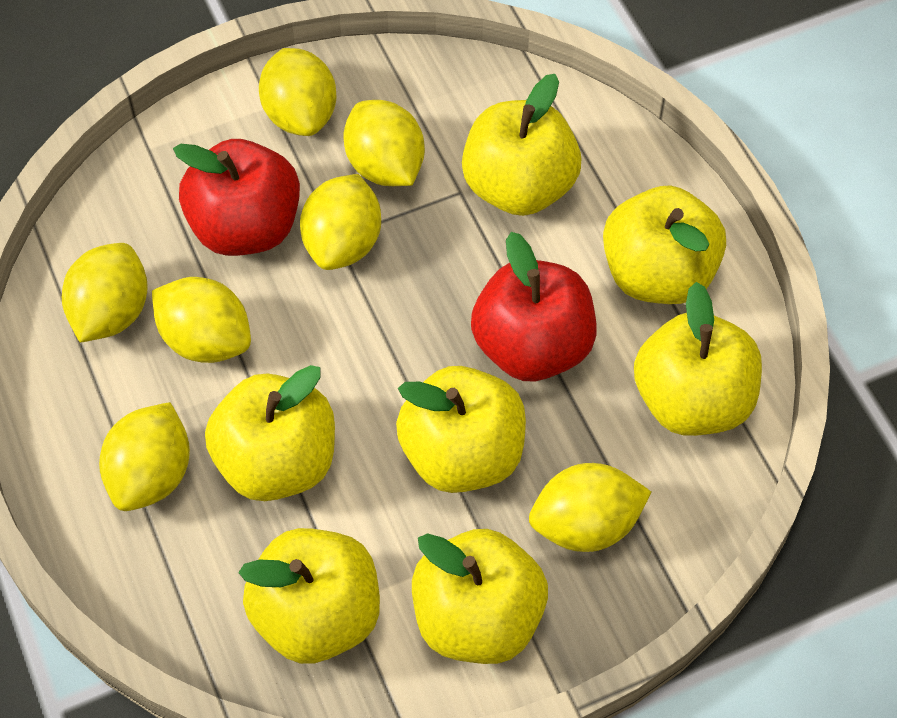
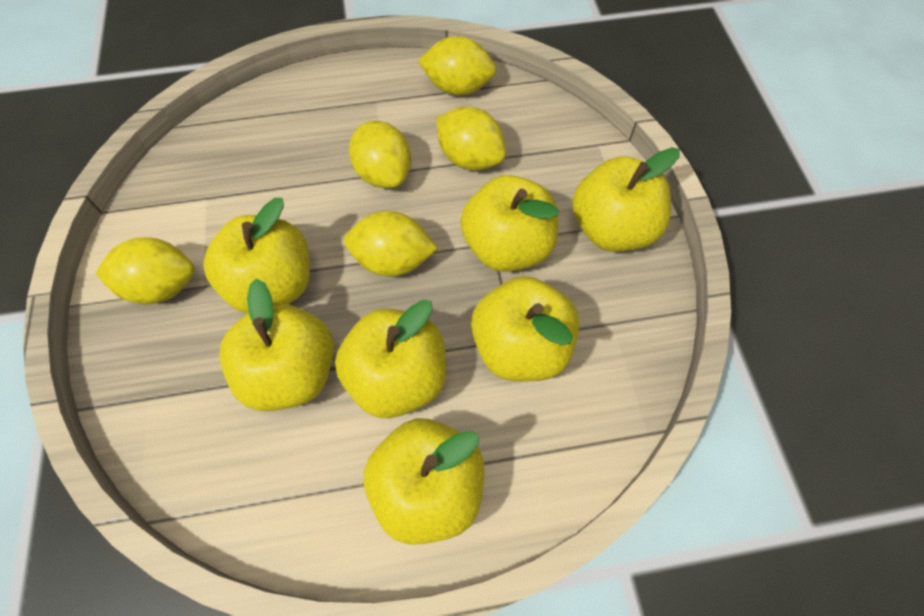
red apple: [173,139,300,256] [471,232,597,381] = 2 -> none = 0
yellow lemon: [62,243,148,343] [99,402,190,511] [152,277,251,363] [259,48,337,136] [300,174,381,270] [343,100,425,186] [529,463,651,552] = 7 -> [95,237,195,305] [344,211,438,277] [349,121,411,188] [418,36,496,95] [436,107,506,170] = 5

